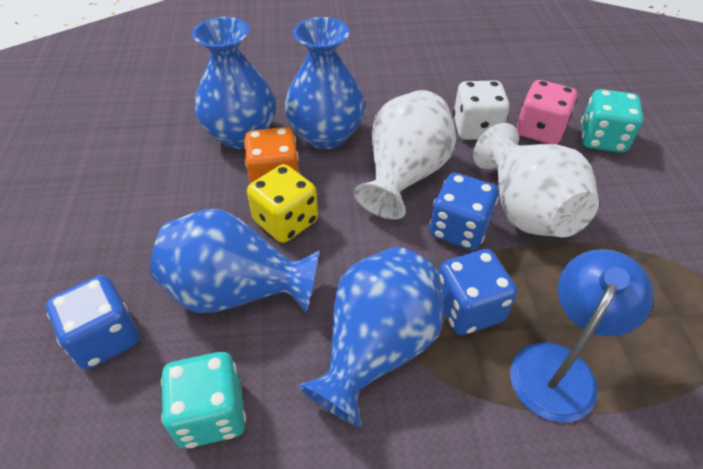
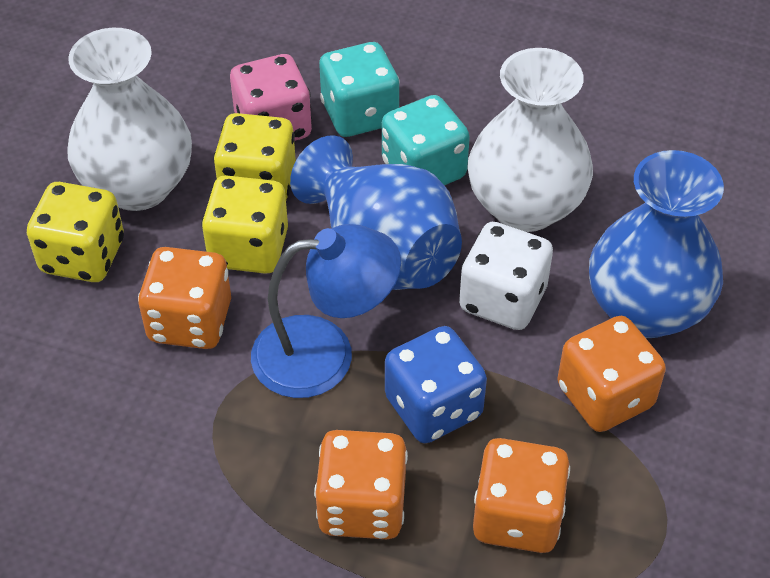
blue dice: [46,275,139,369] [429,173,499,250] [438,249,517,335] = 3 -> [385,326,487,443] = 1
blue vase: [150,209,319,313] [192,17,276,149] [284,17,365,149] [297,247,443,427] = 4 -> [290,135,462,290] [589,150,724,338] = 2
orange dice: [244,127,300,184] = 1 -> [138,247,231,349] [314,430,408,539] [473,438,570,553] [557,316,666,432] = 4
yellow dice: [247,164,318,243] = 1 -> [27,182,124,282] [202,175,288,274] [213,113,296,200] = 3

